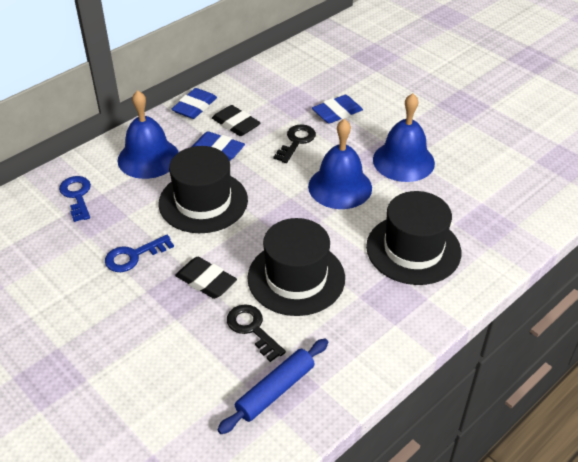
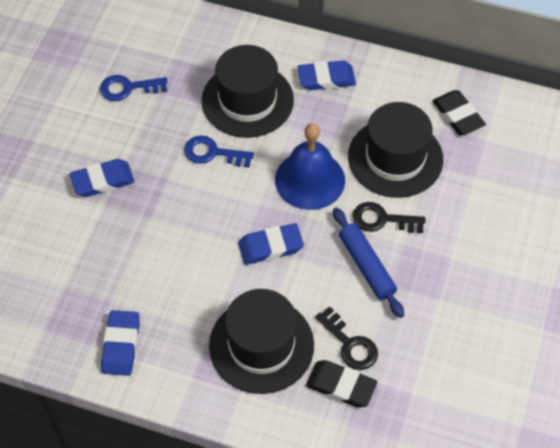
blue bell: [118,90,179,179] [308,119,372,209] [373,93,435,182] = 3 -> [275,123,345,210] = 1
blue eraser: [172,88,217,119] [192,131,245,161] [312,95,363,124] = 3 -> [69,159,135,197] [101,310,140,376] [238,223,304,265] [298,60,356,90] = 4

